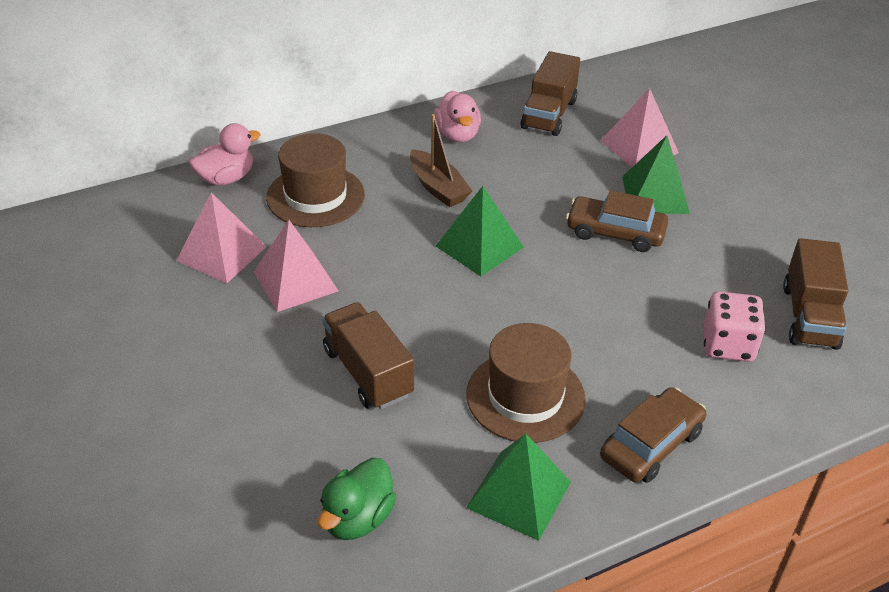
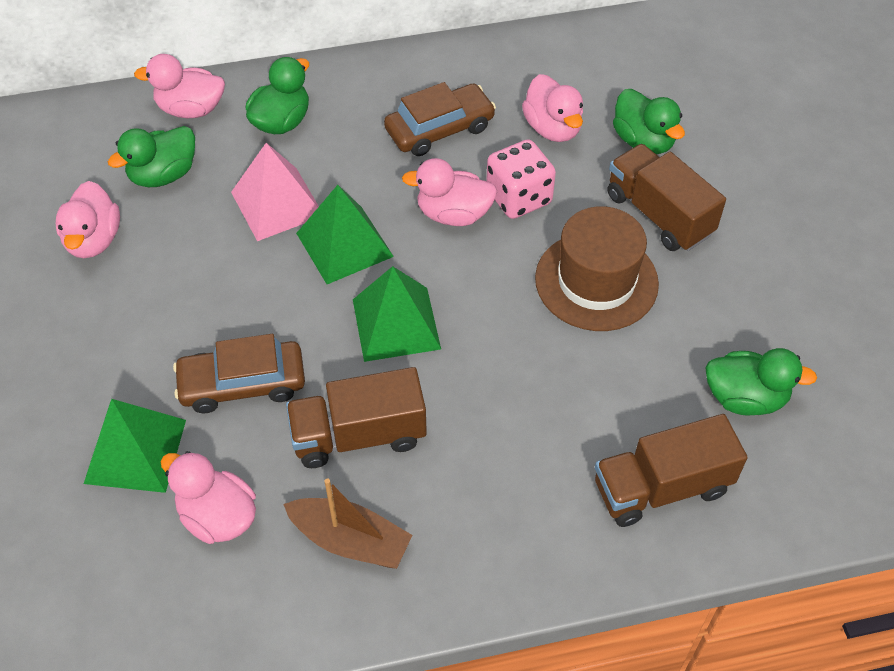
brown hat: [266,133,365,227] [466,323,586,443] = 2 -> [535,206,659,331] = 1
green duck: [318,458,396,540] = 1 -> [108,126,195,187] [245,57,309,134] [613,89,685,154] [705,348,817,416] = 4
pink duck: [189,123,261,186] [434,91,481,142] = 2 -> [56,181,120,258] [134,54,225,118] [160,451,256,544] [402,158,497,226] [522,74,583,142] = 5
pink pyramid: [176,192,267,283] [254,220,339,312] [600,88,679,167] = 3 -> [231,143,319,241] = 1

